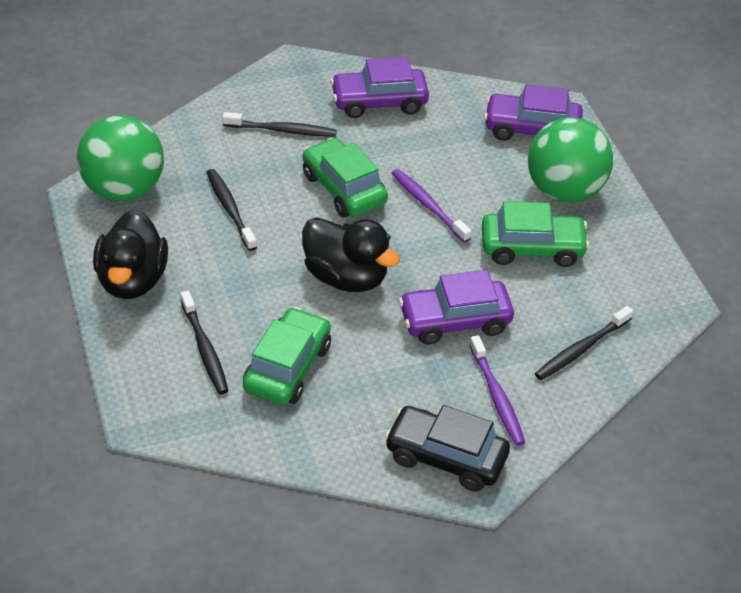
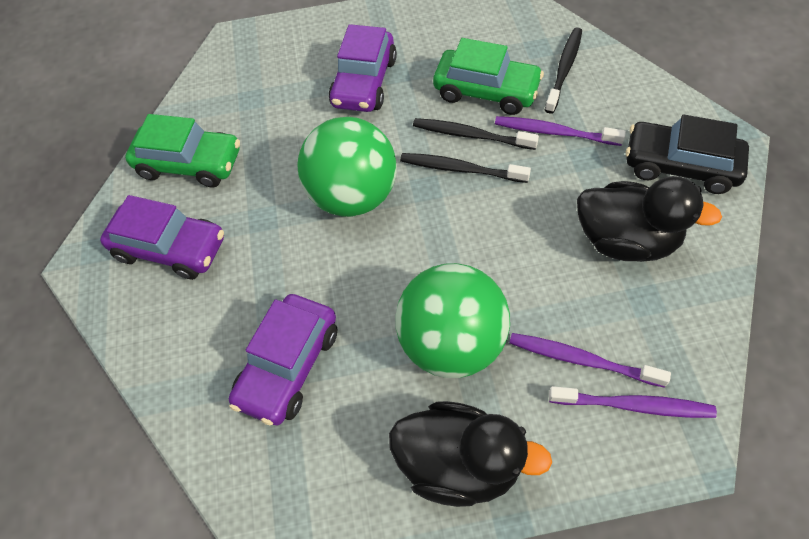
black toothbrush: [181,291,229,394] [206,169,257,251] [223,112,337,137] [535,306,633,380] = 4 -> [400,153,531,183] [413,118,539,150] [545,28,582,114] = 3
green car: [243,307,331,405] [303,138,388,217] [482,201,589,267] = 3 -> [125,114,240,187] [433,38,544,115] = 2
purple toothbrush: [392,169,471,243] [469,335,525,446] = 2 -> [495,116,626,146] [509,333,671,388] [549,386,717,418] = 3

